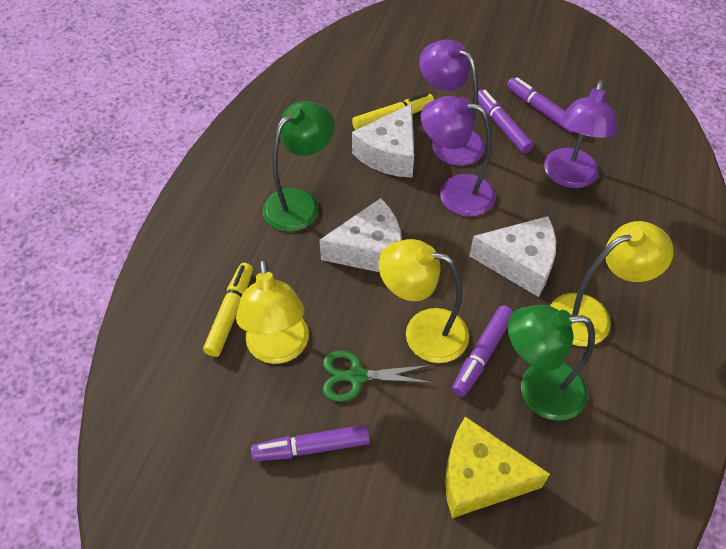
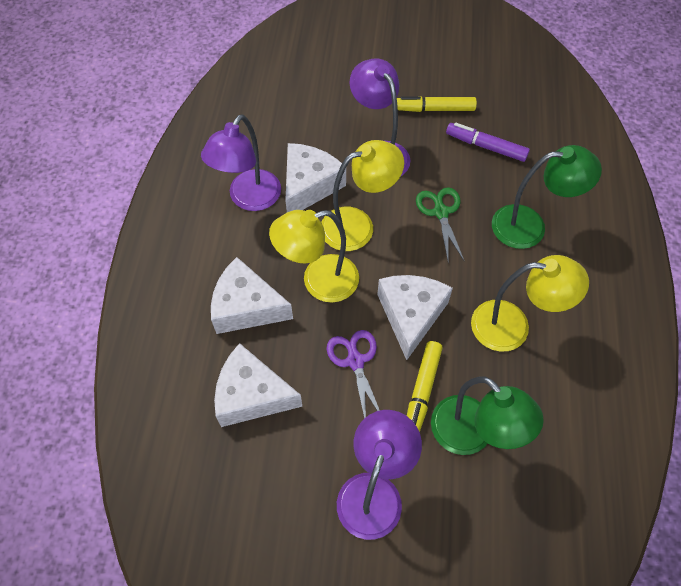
purple marker: [251,425,370,462] [452,305,514,397] [478,89,534,154] [507,77,573,133] = 4 -> [446,123,530,162] = 1
purple scissors: none = 0 -> [326,330,380,418] = 1
white cheese: [319,198,402,272] [352,104,414,178] [469,216,556,297] = 3 -> [211,257,293,334] [214,343,303,427] [285,143,346,212] [377,275,453,360] = 4
yellow cheese: [445,416,550,518] = 1 -> none = 0

